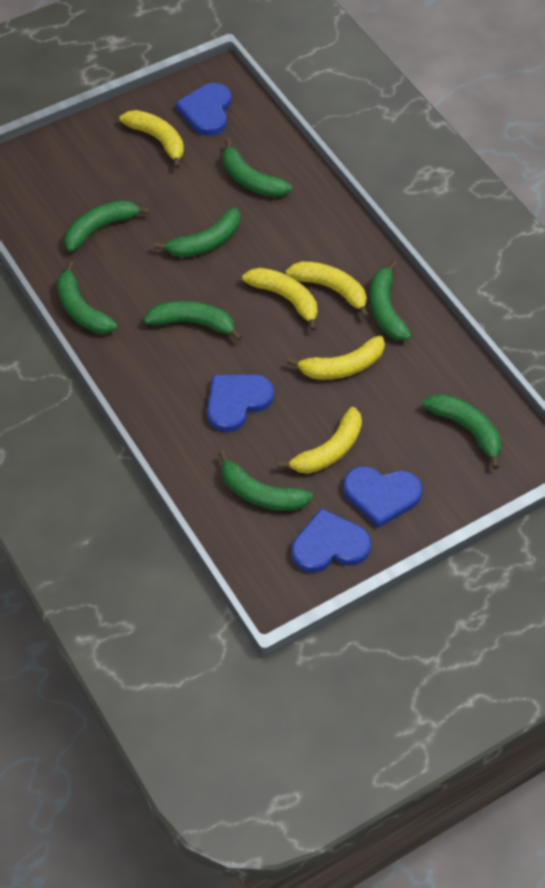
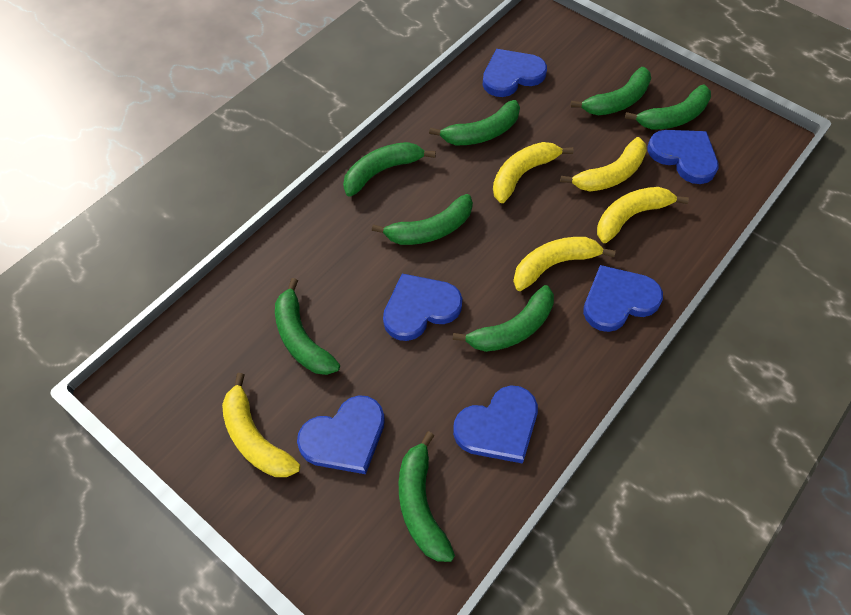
blue heart: [176,83,232,136] [207,374,274,432] [292,508,371,573] [343,466,422,528] = 4 -> [297,395,385,474] [383,274,462,341] [453,385,538,464] [483,49,547,97] [583,265,663,332] [647,130,719,184] = 6

